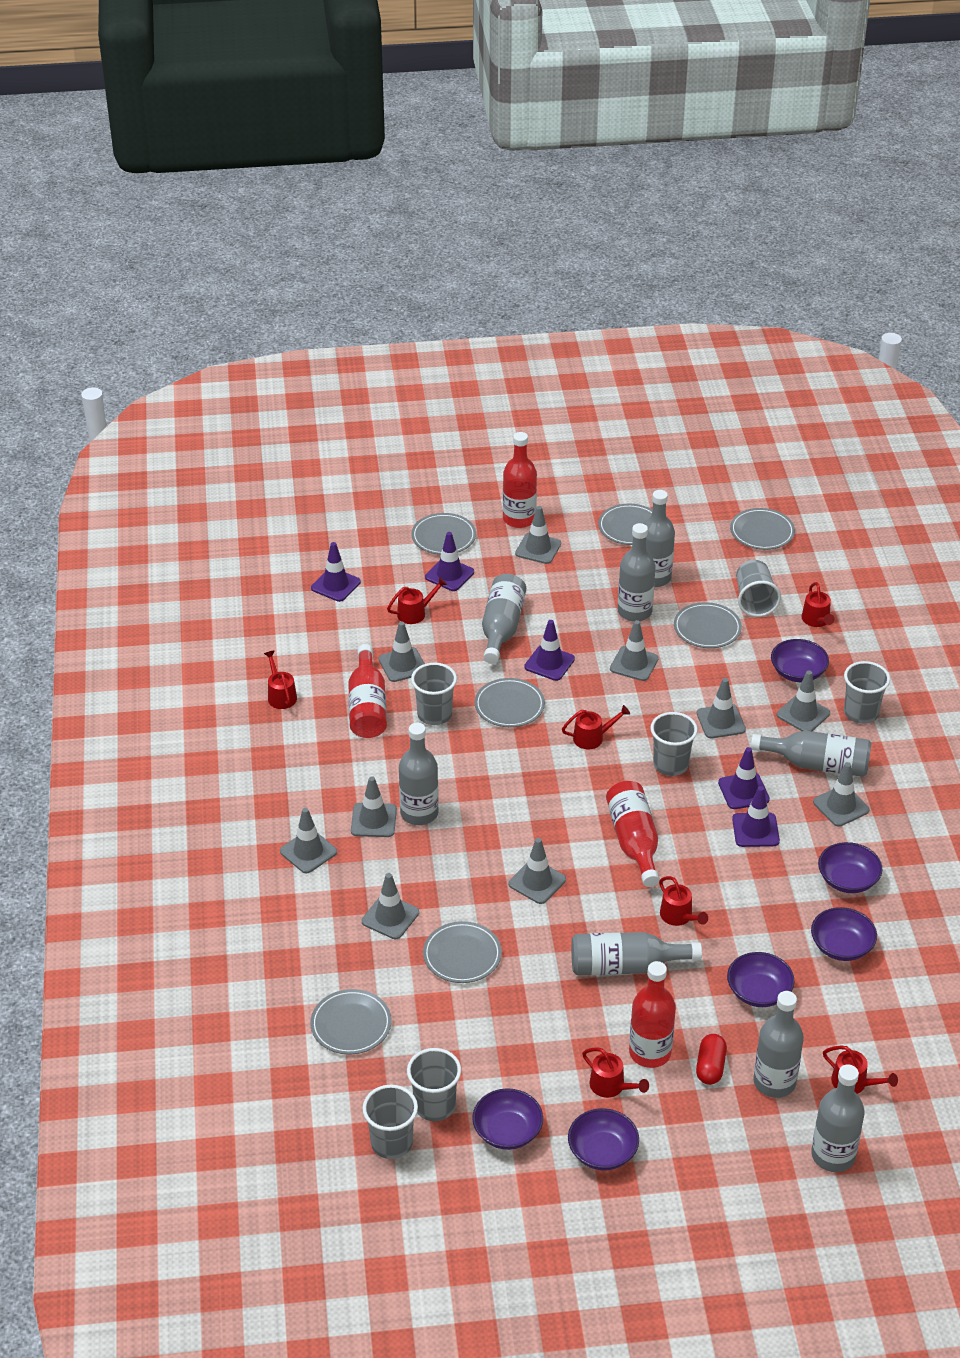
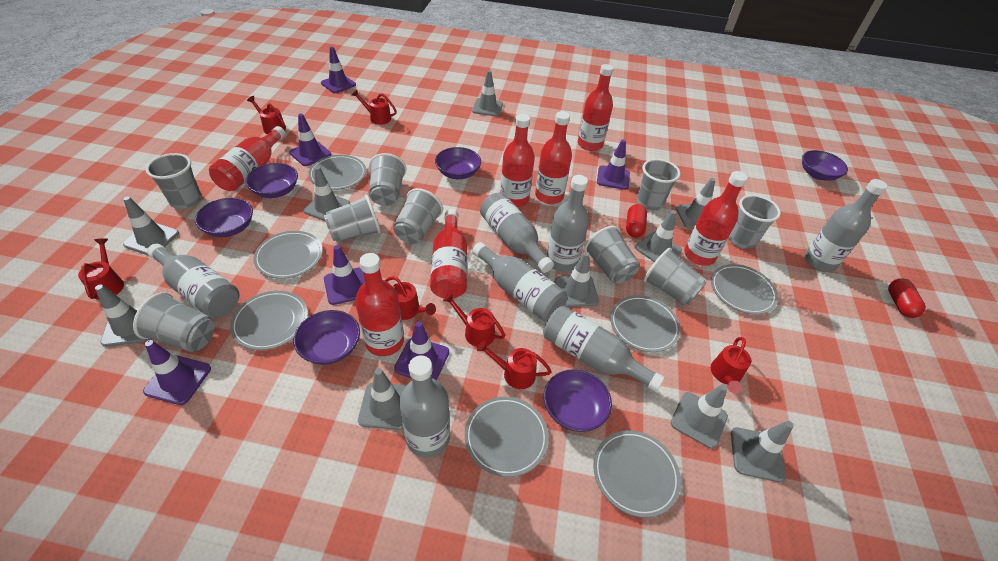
grey bottle: [399,723,439,825] [482,574,526,664] [571,932,702,975] [618,523,655,622] [643,490,675,587] [751,731,871,777] [753,991,804,1098] [811,1064,865,1172] = 8 -> [147,244,239,318] [399,355,450,458] [472,242,567,322] [480,192,554,273] [543,305,665,392] [546,175,589,272] [804,179,888,272] = 7
grey cup: [362,1084,418,1159] [407,1048,461,1121] [411,663,457,725] [650,712,698,776] [736,560,781,617] [844,661,890,724] = 6 -> [133,292,215,352] [146,153,202,209] [324,195,381,242] [369,153,407,206] [393,188,443,244] [584,226,640,284] [637,159,681,210] [643,248,706,305] [729,195,781,249] = 9
purple traffic cone: [311,542,361,602] [425,532,474,591] [524,620,575,681] [718,747,770,809] [732,786,780,847] = 5 -> [143,340,211,405] [289,114,331,166] [321,47,356,93] [324,245,364,305] [394,321,449,380] [597,139,630,190] = 6
red bottle: [348,644,387,738] [503,432,537,528] [606,781,660,887] [629,961,676,1068] = 4 -> [209,126,286,191] [355,253,404,356] [430,209,467,299] [500,114,535,207] [535,111,572,204] [578,64,614,151] [684,171,748,266] = 7
red capsule: [696,1034,727,1085] = 1 -> [626,204,647,237] [888,278,926,318] = 2

